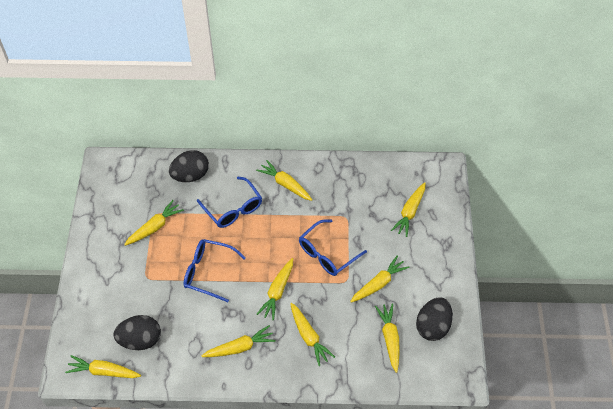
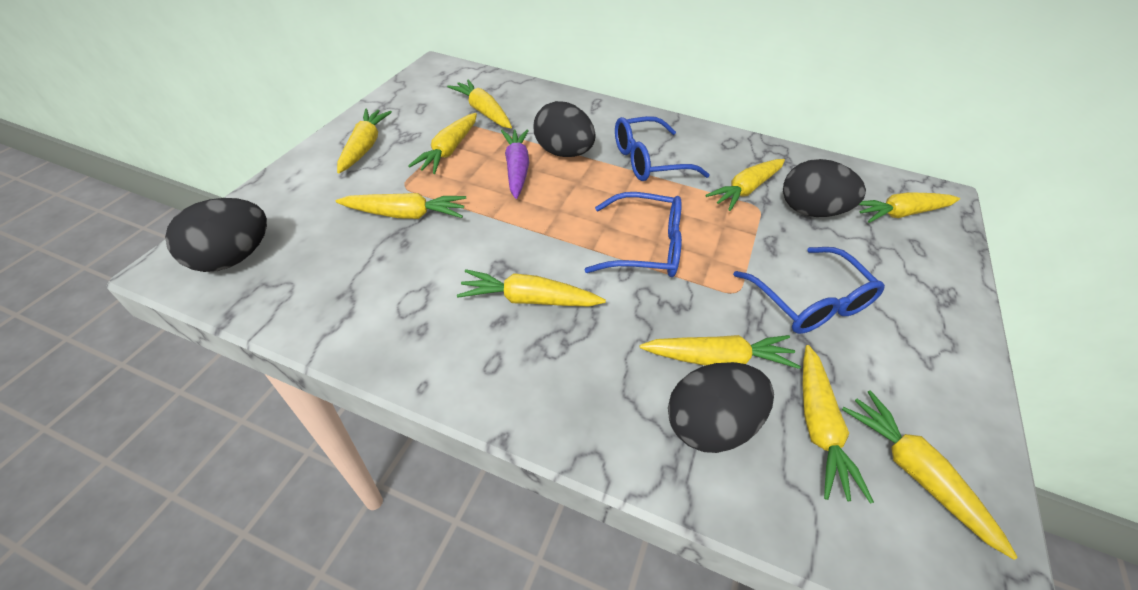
black egg: [113,315,161,350] [169,150,209,182] [416,298,453,341] = 3 -> [165,198,267,272] [533,101,596,157] [668,362,774,453] [783,159,866,217] = 4
purple carrot: none = 0 -> [501,130,529,199] = 1
yellow carrot: [65,355,141,378] [124,200,184,246] [202,325,276,357] [256,160,312,201] [257,258,293,320] [290,303,335,366] [350,256,409,302] [375,303,400,373] [391,182,425,237] = 9 -> [336,193,466,219] [337,109,392,173] [408,113,477,174] [447,79,512,128] [457,269,606,307] [640,335,801,369] [706,159,785,211] [803,345,874,504] [842,390,1018,560] [859,192,960,223] = 10

